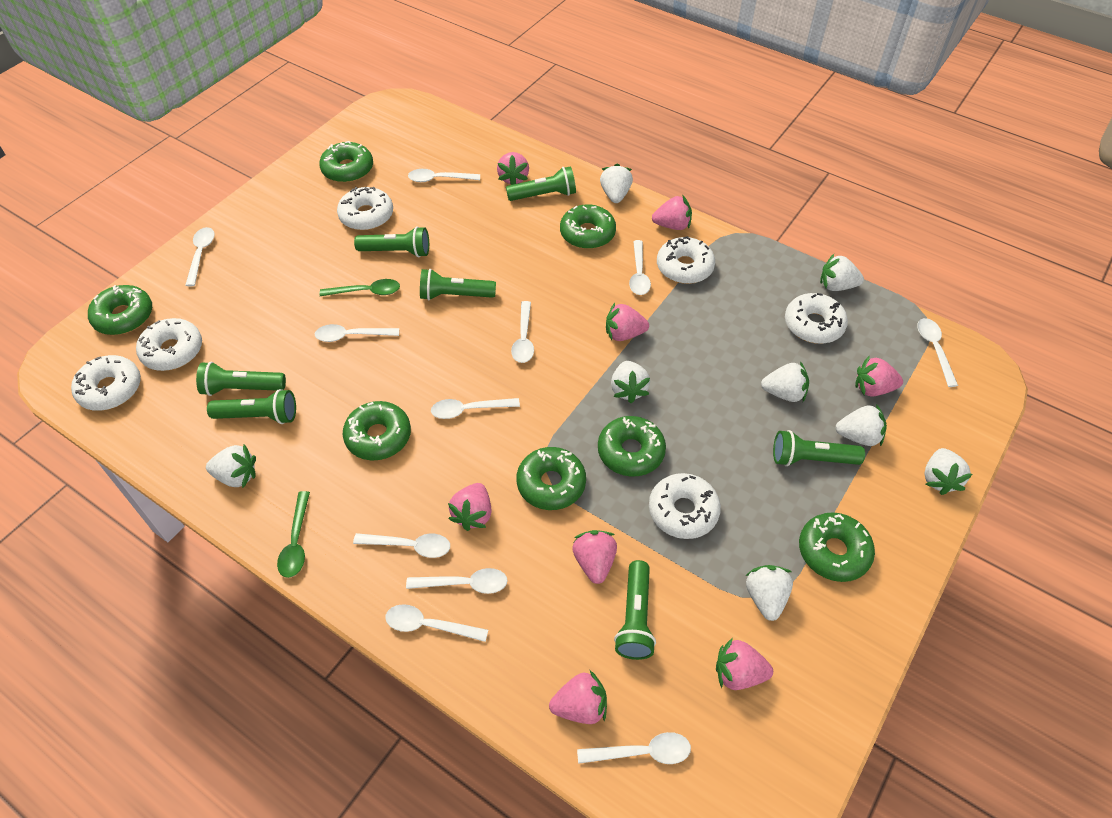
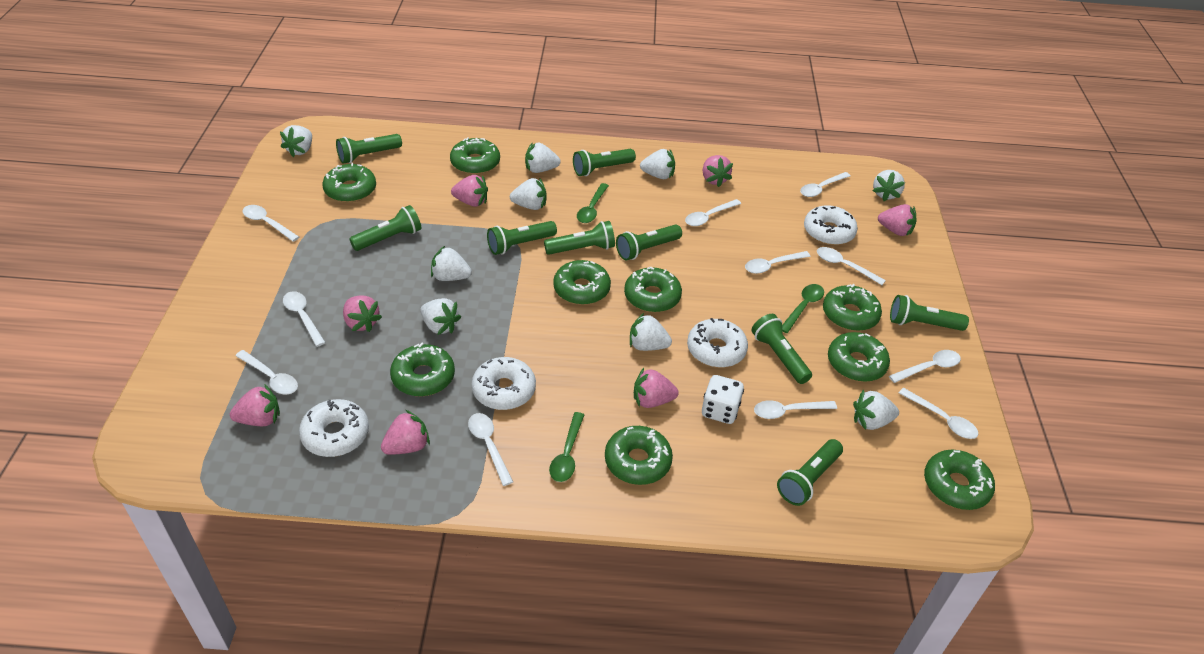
green donut: [88,285,152,335] [319,141,373,183] [343,401,411,460] [517,447,586,510] [560,204,616,249] [598,416,666,477] [799,512,875,582] = 7 -> [322,163,376,203] [390,343,455,397] [450,137,500,174] [553,260,611,305] [605,426,673,485] [624,267,682,312] [823,284,882,331] [828,332,890,382] [924,450,995,510] = 9
green flashlight: [196,362,286,396] [207,389,296,424] [354,226,429,257] [420,269,496,300] [506,166,576,201] [614,560,656,660] [773,430,865,466] = 7 -> [336,134,402,164] [349,205,421,251] [487,221,557,255] [544,221,615,255] [573,149,636,176] [616,224,682,261] [751,314,812,384] [777,439,843,506] [890,295,969,331] = 9
green spoon: [277,491,310,578] [320,279,400,296] = 2 -> [549,412,584,482] [577,183,609,223] [782,284,824,333] = 3
pink strawberry: [448,483,491,531] [497,152,529,185] [549,671,607,724] [572,530,617,584] [606,303,649,341] [652,196,692,230] [716,638,773,690] [855,356,903,397] = 8 -> [230,384,280,426] [343,296,382,332] [381,410,430,455] [451,175,488,207] [634,368,679,408] [703,155,733,187] [878,204,916,236] = 7
white dice: none = 0 -> [702,375,744,424] = 1
white donut: [71,355,141,411] [136,318,202,371] [337,187,393,231] [649,473,721,539] [657,236,715,284] [785,293,848,344] = 6 -> [299,399,369,457] [472,357,536,410] [687,318,748,368] [804,205,858,245] = 4
white strawberry: [206,444,256,488] [600,164,633,203] [611,361,650,403] [746,565,793,621] [761,361,809,402] [820,254,864,291] [835,404,887,447] [924,448,973,495] = 8 -> [280,125,312,157] [420,298,461,335] [431,245,472,281] [510,178,546,210] [525,142,561,173] [630,313,672,351] [640,149,675,179] [853,389,899,430] [873,170,905,201] = 9

